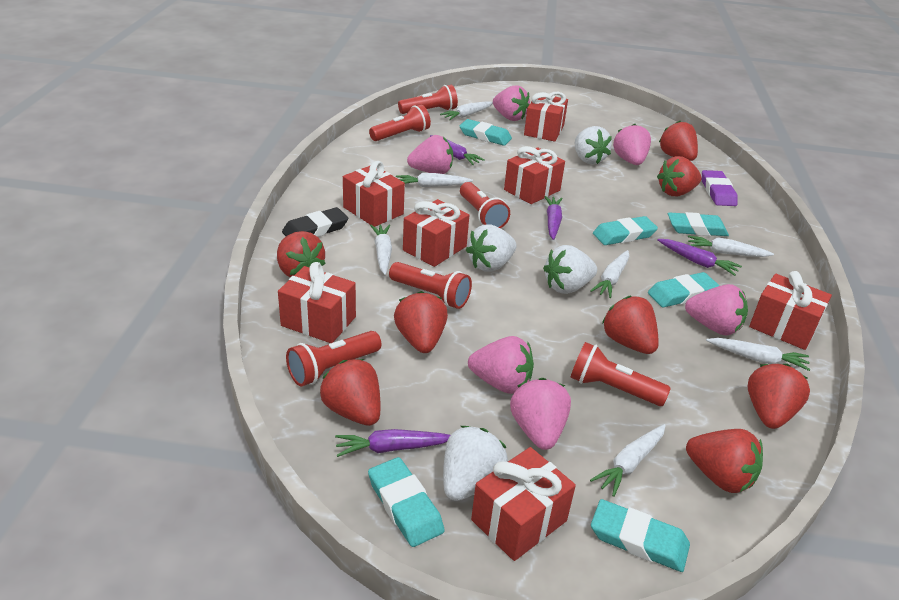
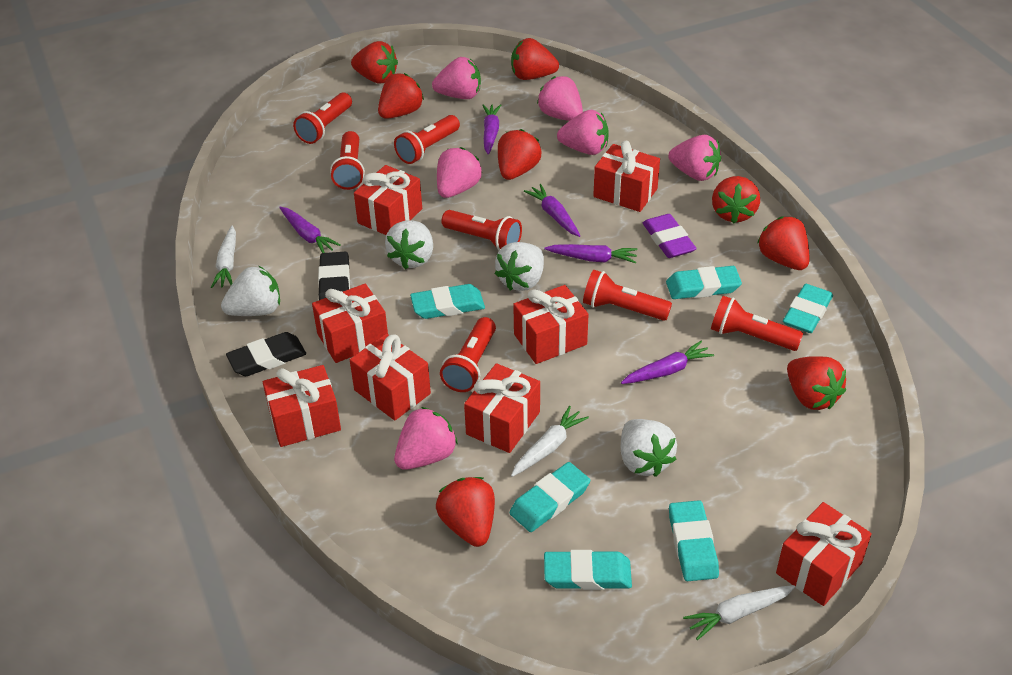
black eraser: [282,207,349,237] = 1 -> [226,332,306,376] [318,251,350,300] = 2
purple carrot: [335,429,450,457] [430,135,485,165] [544,196,563,240] [657,239,742,276] = 4 -> [279,207,341,253] [482,104,501,154] [524,184,580,237] [544,244,637,263] [621,341,714,384] = 5
red flashlight: [286,331,381,387] [369,105,431,141] [389,262,472,309] [398,85,458,114] [460,182,510,228] [570,342,671,406] = 6 -> [293,93,352,144] [330,131,365,190] [394,115,460,164] [440,317,496,392] [441,210,522,251] [583,270,672,321] [711,296,803,351] = 7
red gift: [278,262,356,343] [343,161,405,227] [403,199,469,267] [471,447,576,561] [504,146,565,204] [524,92,568,142] [749,271,832,350] = 7 -> [263,365,341,447] [312,284,388,363] [350,333,431,420] [354,165,422,235] [464,363,540,453] [513,285,589,364] [593,141,660,212] [776,502,872,606] = 8
white carrot: [370,224,392,275] [396,173,473,187] [440,101,493,120] [590,250,629,298] [590,424,666,497] [688,236,774,257] [706,338,811,371] = 7 -> [211,225,236,288] [511,406,589,477] [683,585,795,640] = 3

